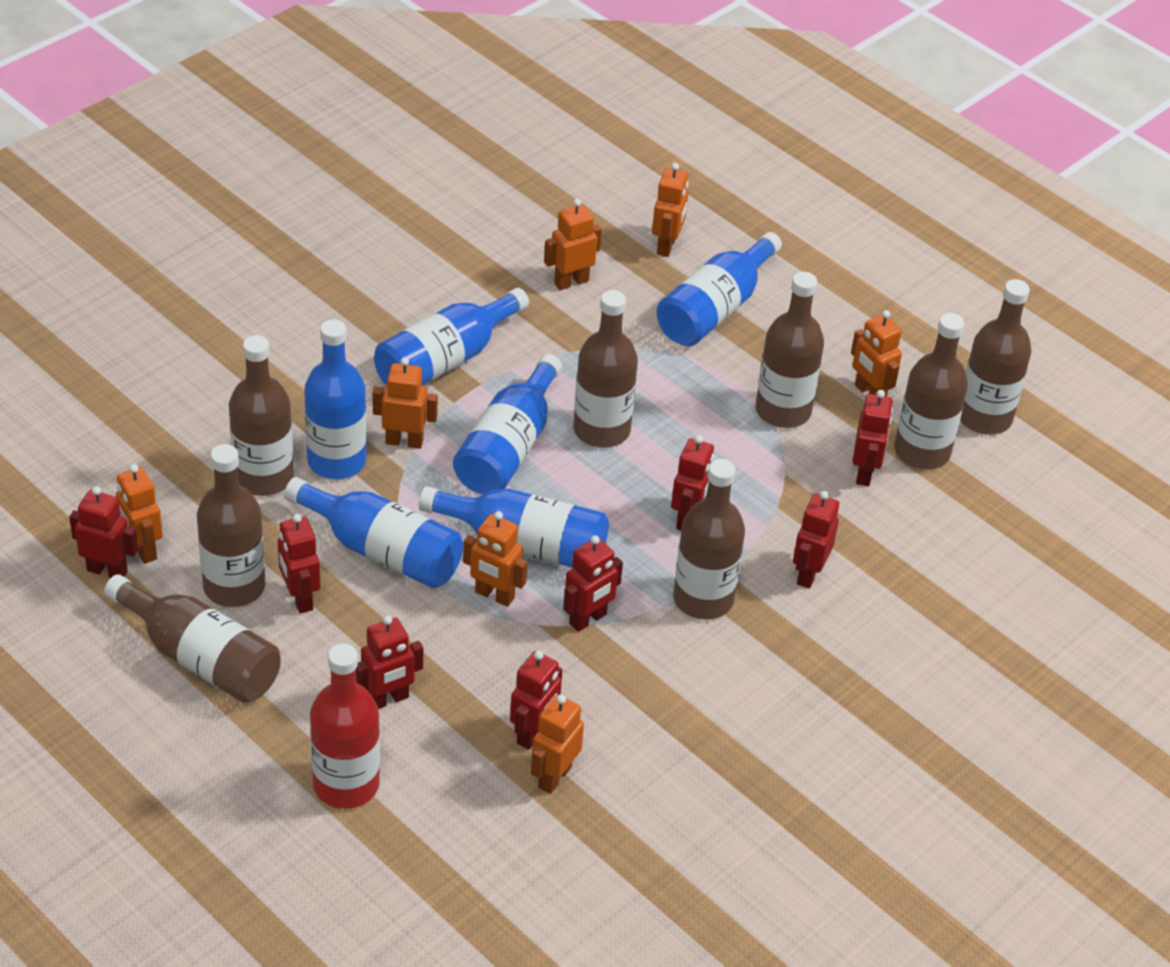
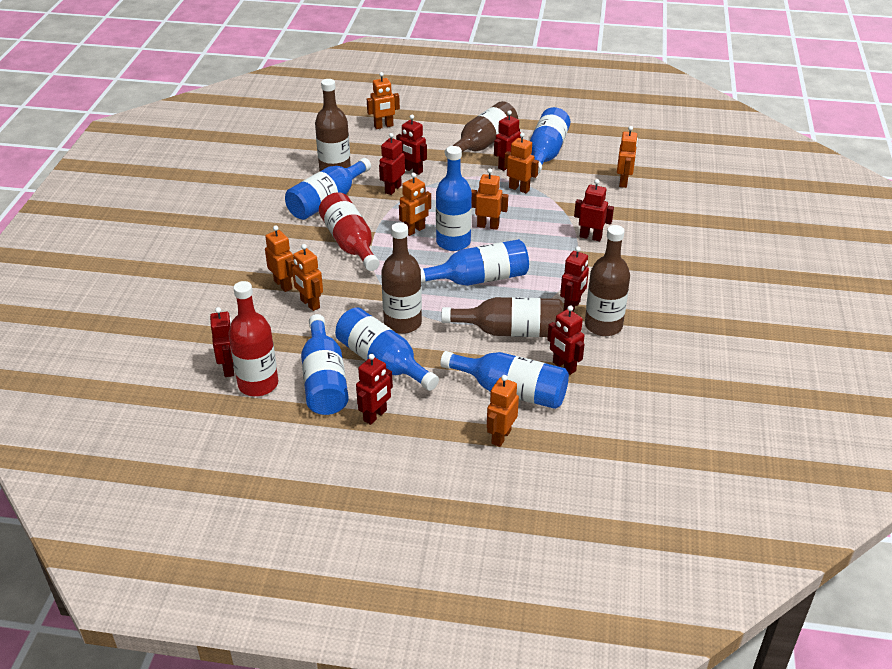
blue bottle: [284,477,463,589] [304,319,367,479] [374,288,529,386] [419,486,609,568] [453,354,562,494] [657,232,782,346] = 6 -> [285,158,371,220] [301,314,349,415] [335,307,439,391] [420,239,529,286] [436,146,472,251] [440,351,569,409] [530,107,570,174] = 7
brown bottle: [104,574,281,703] [197,444,266,607] [229,335,294,496] [573,290,638,448] [673,459,745,619] [756,272,824,428] [894,313,968,469] [960,279,1032,434] = 8 -> [315,79,351,171] [381,222,422,334] [441,297,563,337] [445,101,518,156] [585,225,630,336] = 5
orange robot: [116,464,163,564] [372,357,438,449] [463,511,527,607] [531,694,584,794] [544,199,602,290] [652,163,689,257] [851,310,902,397] = 7 -> [265,226,294,292] [291,244,323,311] [367,72,400,129] [399,173,431,236] [471,168,508,230] [487,375,519,447] [504,133,539,193] [617,126,638,188] = 8
red bottle: [310,644,380,809] = 1 -> [228,281,278,396] [319,192,380,271] = 2

